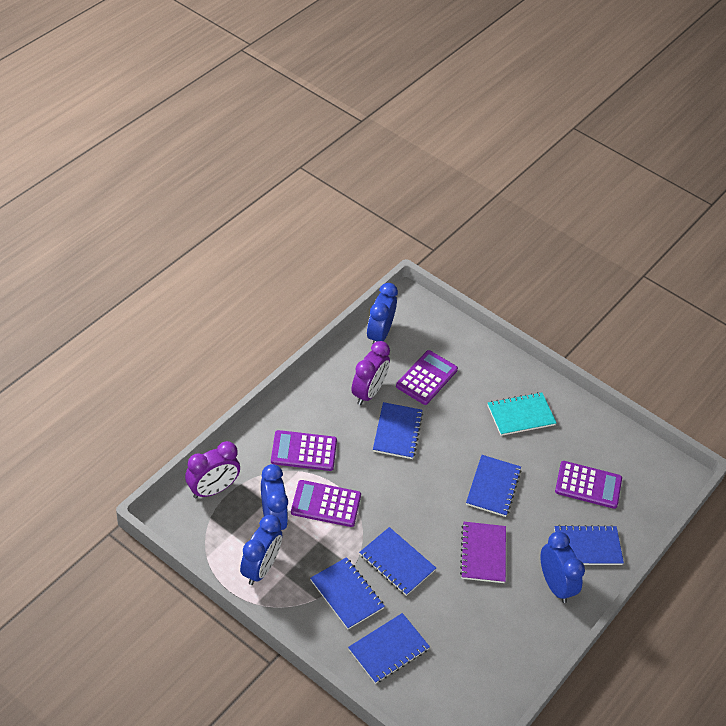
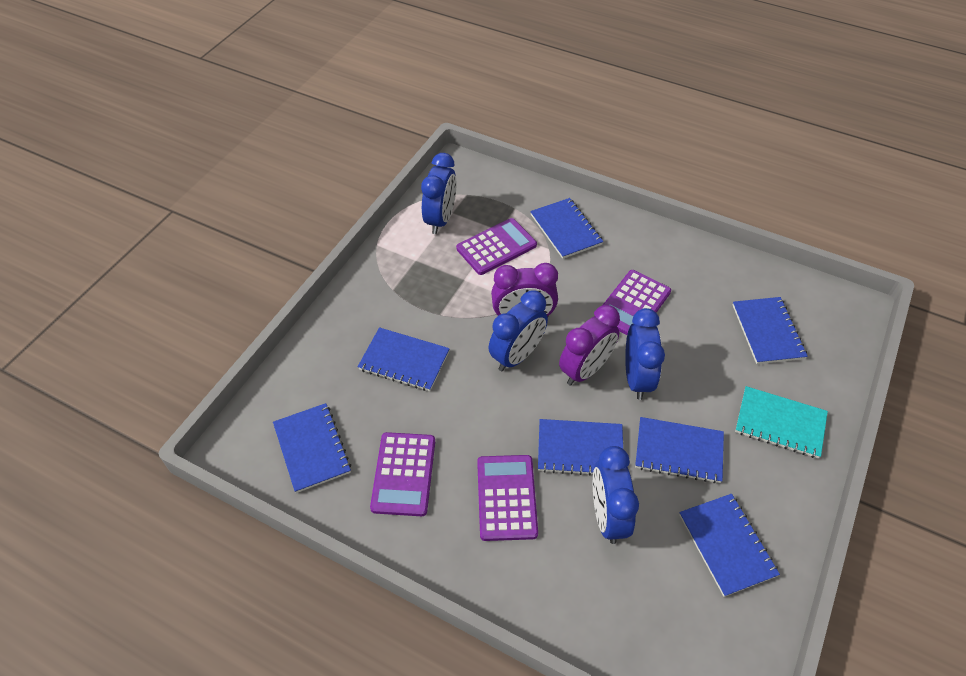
blue notebook: [310,557,385,629] [348,613,430,684] [359,527,436,596] [373,402,423,459] [466,455,522,517] [554,525,624,565] = 6 -> [273,403,351,493] [358,327,450,391] [530,198,604,259] [538,419,623,476] [635,417,724,484] [679,494,780,597] [733,297,808,364] = 7
purple notebook: [460,522,506,583] = 1 -> none = 0

